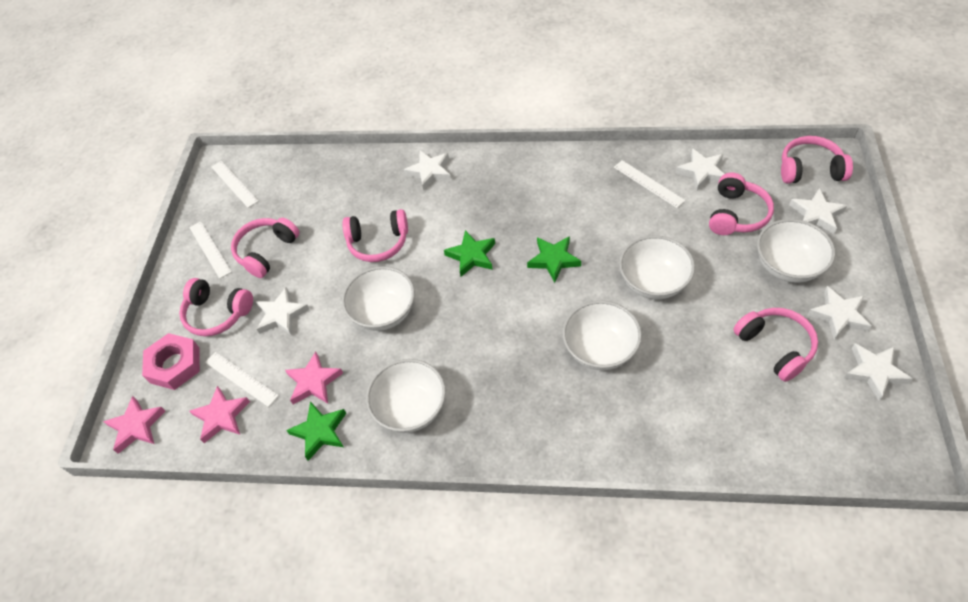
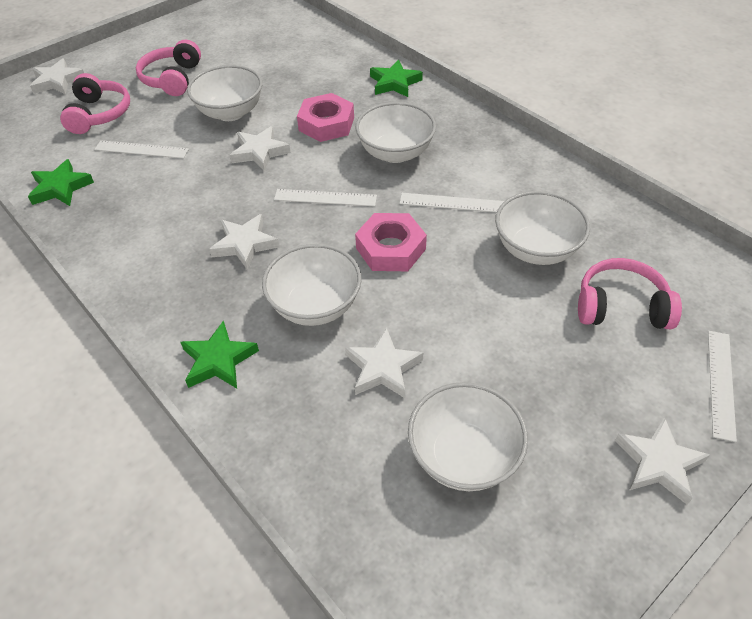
pink headphones: [179,278,253,336] [231,218,300,278] [342,209,408,262] [709,172,774,235] [733,308,818,382] [781,136,853,184] = 6 -> [60,73,130,134] [136,39,201,96] [578,258,682,329] = 3
pink nut: [142,333,200,390] = 1 -> [297,93,354,142] [355,213,427,271] = 2
pink star: [103,396,165,454] [189,386,250,443] [285,351,343,404] = 3 -> none = 0
white star: [256,287,310,336] [404,151,451,191] [676,148,724,191] [789,188,847,234] [807,286,872,340] [844,343,913,400] = 6 -> [30,58,84,95] [209,214,279,270] [230,126,291,171] [345,327,423,398] [615,417,710,505] = 5

